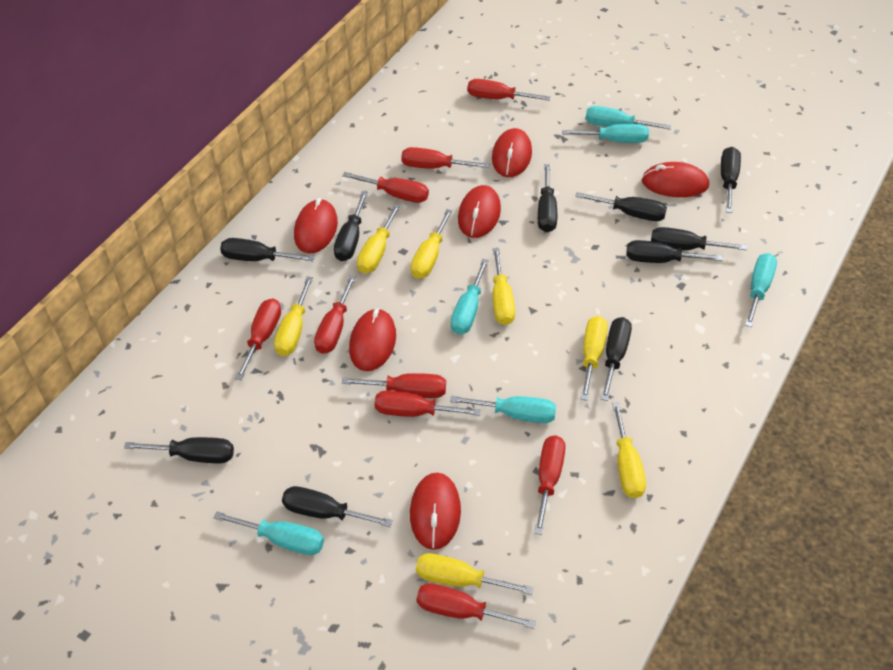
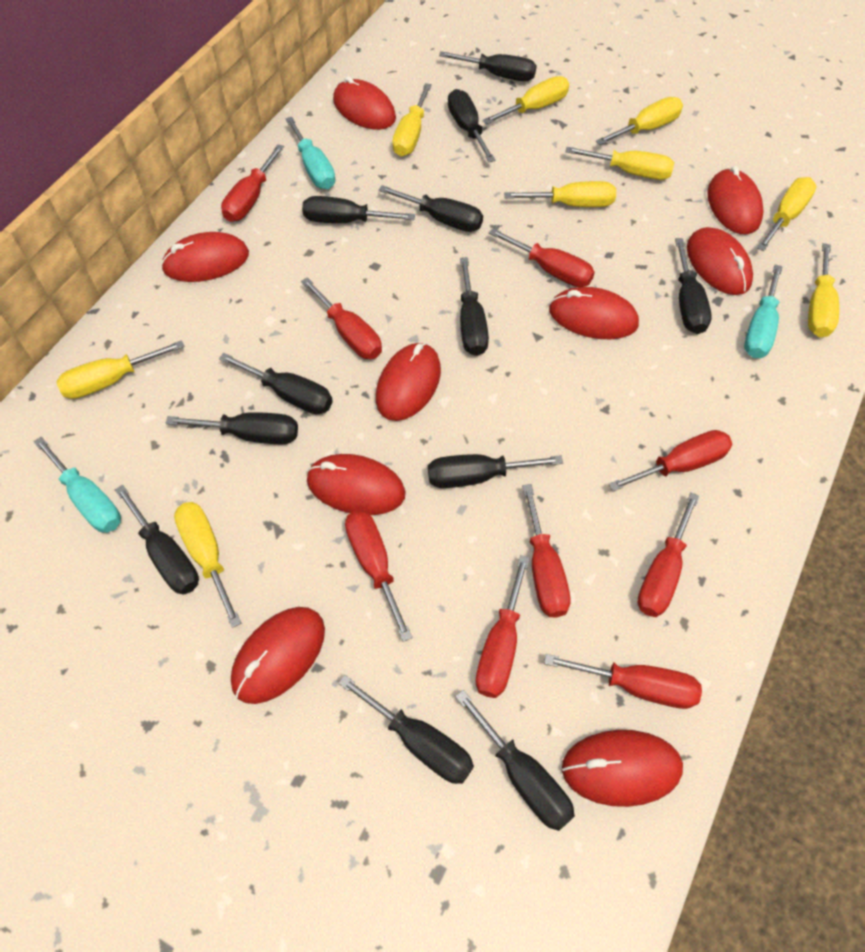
black screwdriver: [124,437,234,463] [220,238,315,261] [282,486,393,527] [334,191,368,261] [538,164,557,232] [575,192,667,221] [601,317,632,401] [626,240,723,263] [651,227,747,250] [721,147,741,213] = 10 -> [115,485,199,595] [166,412,298,445] [219,353,333,415] [302,196,415,223] [338,675,474,784] [378,185,483,232] [428,454,563,488] [439,51,537,81] [448,89,496,162] [455,690,575,831] [460,257,489,356] [675,238,712,334] = 12
red mouse: [294,198,338,253] [349,308,396,371] [410,473,461,550] [458,185,501,238] [492,128,532,177] [642,162,709,197] = 6 -> [161,232,249,282] [231,607,325,704] [307,454,406,515] [333,76,396,130] [376,343,441,421] [549,287,639,339] [562,730,683,807] [687,227,753,295] [707,166,764,234] = 9
turquoise screwdriver: [214,512,324,555] [450,396,556,423] [451,259,489,335] [562,124,649,143] [585,106,671,130] [745,253,777,327] = 6 -> [34,437,121,533] [285,117,335,189] [744,264,783,358] = 3
yellow screwdriver: [274,277,313,356] [357,204,401,274] [411,209,453,279] [416,553,533,595] [493,248,515,325] [581,316,608,401] [612,402,646,498] = 7 -> [56,340,185,399] [174,502,241,628] [392,83,432,156] [482,76,569,125] [504,181,616,207] [565,147,674,180] [596,97,683,145] [757,177,817,251] [808,243,839,337] = 9

